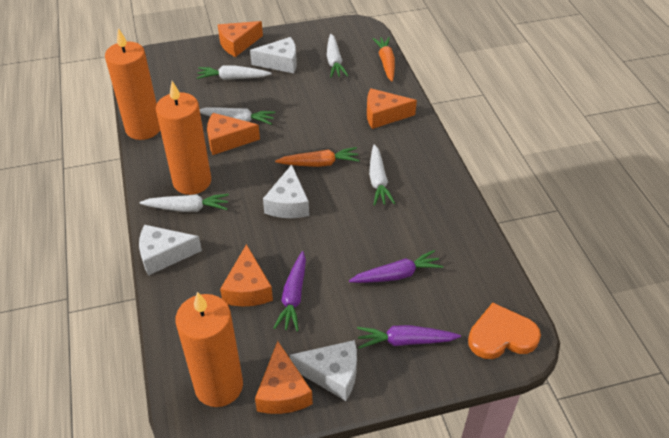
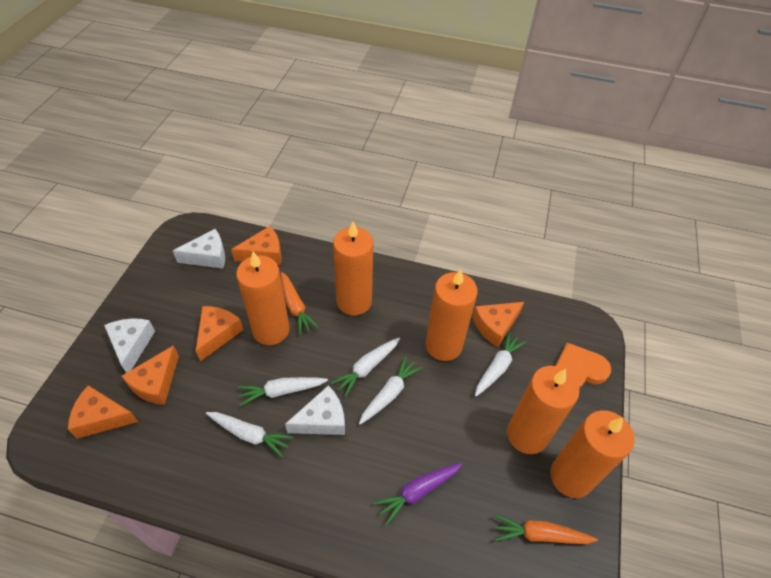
orange candle: [105,28,160,140] [156,81,211,195] [175,292,243,407] = 3 -> [236,252,290,345] [333,221,373,315] [426,269,478,361] [507,366,580,454] [550,410,634,498] = 5
purple carrot: [274,251,306,331] [349,250,443,283] [357,325,461,349] = 3 -> [374,463,462,525] = 1
white cheese: [139,225,202,276] [250,37,297,73] [263,164,309,218] [290,340,357,401] = 4 -> [104,319,155,373] [173,229,225,268] [285,386,345,435] = 3

